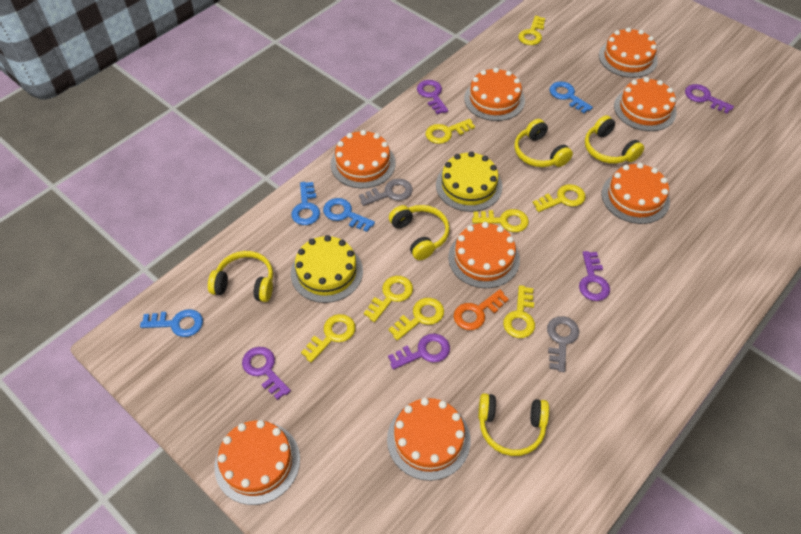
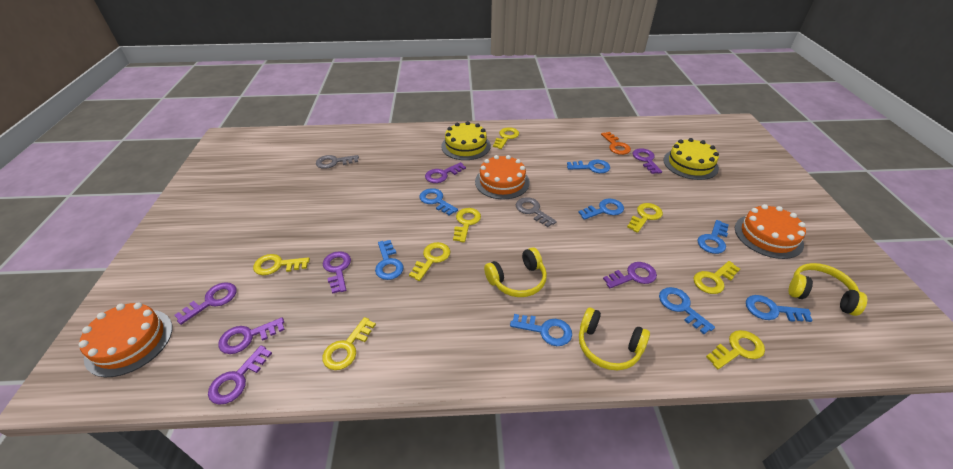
blue key: [140,309,203,337] [291,182,320,225] [323,198,375,232] [549,81,593,113] = 4 -> [375,240,404,280] [419,188,458,216] [510,314,572,346] [567,160,610,173] [578,198,624,220] [659,287,715,334] [697,220,729,254] [746,295,813,322] = 8
orange cake: [214,420,300,505] [331,130,396,188] [387,398,471,481] [448,222,520,288] [464,68,525,121] [599,27,658,78] [602,163,670,224] [614,77,677,131] = 8 -> [79,303,172,377] [475,155,530,199] [735,204,806,259] = 3
purple key: [242,347,291,400] [388,333,450,370] [417,80,448,114] [579,251,610,301] [685,84,734,114] = 5 -> [174,282,237,325] [208,345,272,405] [218,317,285,354] [323,251,351,294] [425,162,466,183] [603,262,657,288] [632,148,662,174] = 7
yellow headphones: [208,251,273,302] [389,205,450,260] [478,393,549,456] [514,119,573,167] [585,115,644,164] = 5 -> [484,247,547,297] [579,308,650,370] [789,263,867,316] = 3

